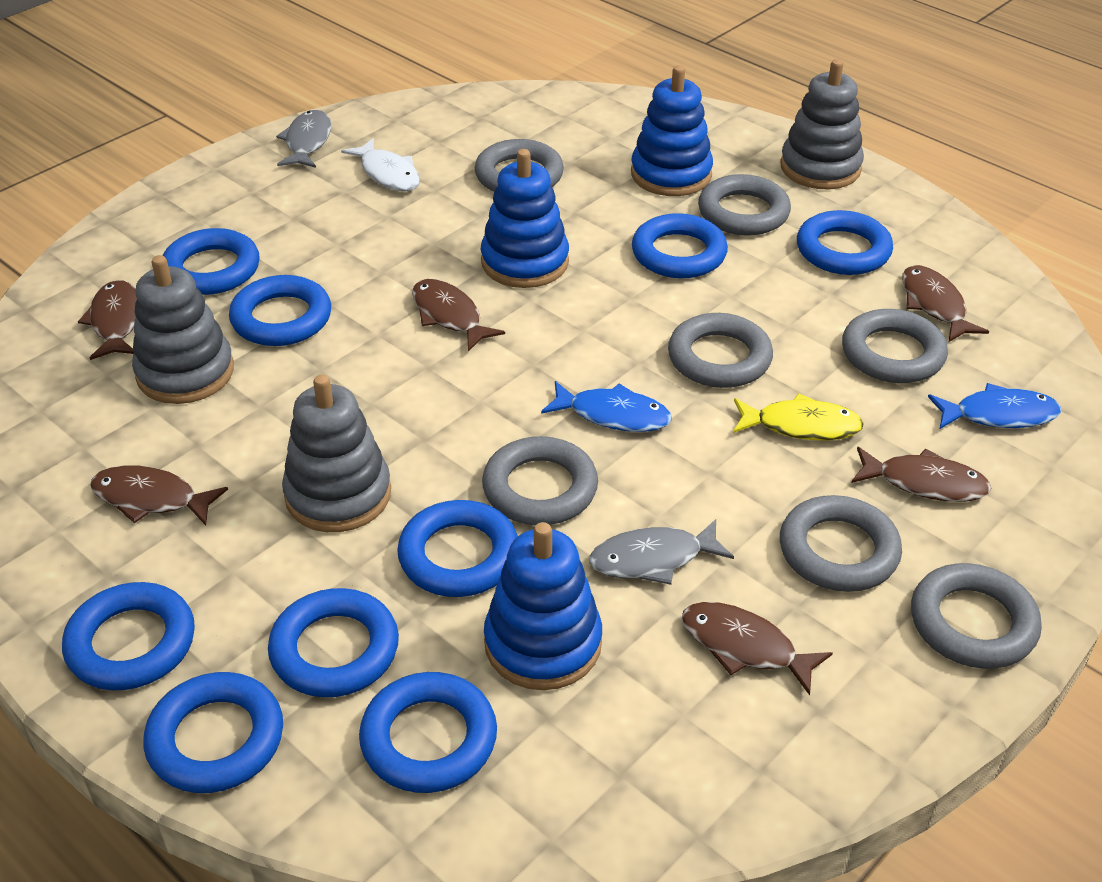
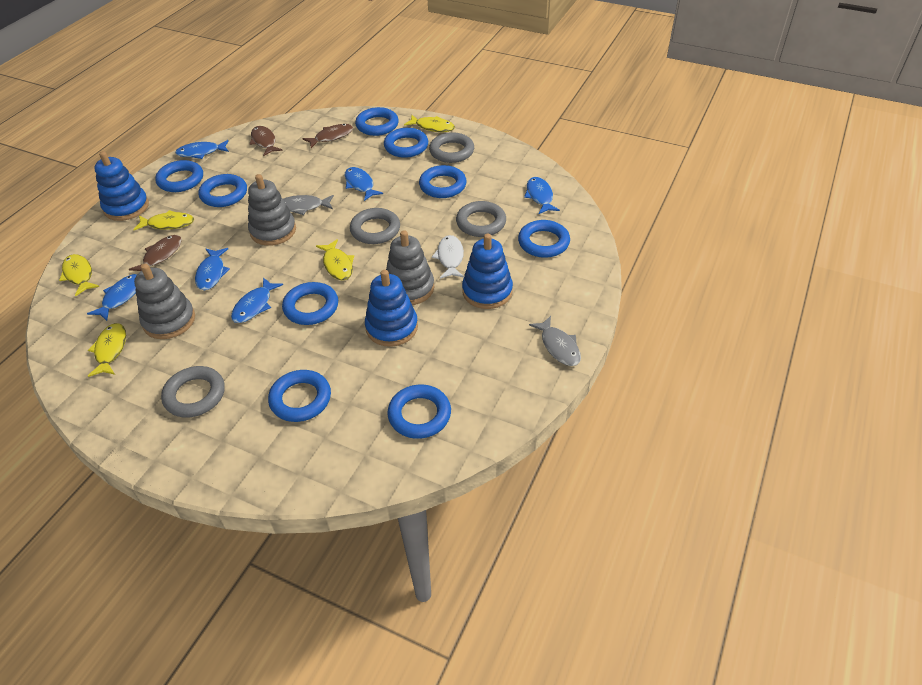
blue fish: [541,381,672,432] [928,383,1061,429] = 2 -> [87,274,137,321] [175,140,229,159] [195,248,230,290] [231,277,283,323] [345,167,383,201] [524,177,560,214] = 6
brown fish: [78,280,137,360] [90,465,228,525] [412,279,505,352] [682,602,833,695] [851,447,992,502] [902,265,989,342] = 6 -> [129,235,182,271] [249,126,283,156] [302,124,353,148] = 3
grey ring: [475,139,564,192] [482,436,598,525] [668,313,773,388] [698,174,791,236] [780,495,902,592] [842,309,948,383] [911,563,1042,669] = 7 -> [161,366,225,418] [350,208,400,244] [429,132,474,163] [456,201,506,237] = 4
yellow fish: [733,393,864,441] = 1 -> [59,254,100,296] [88,323,126,377] [133,210,194,230] [316,239,354,281] [404,115,455,132] = 5

